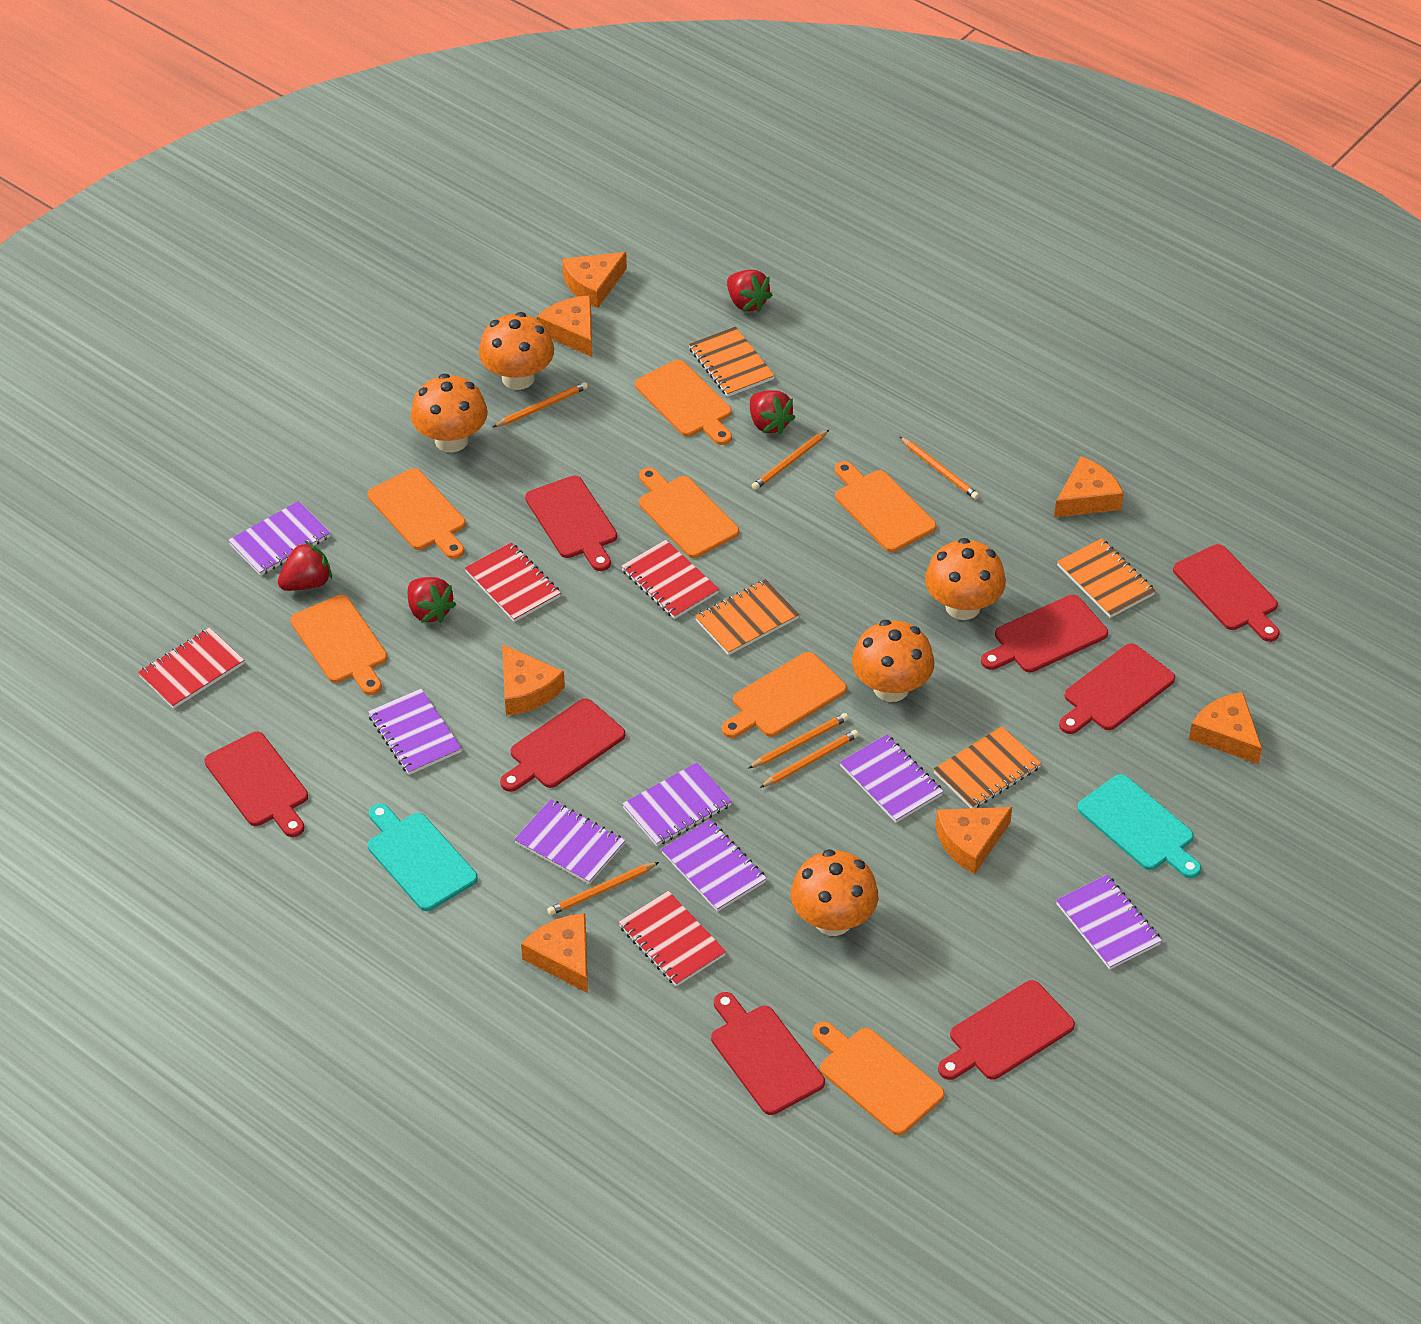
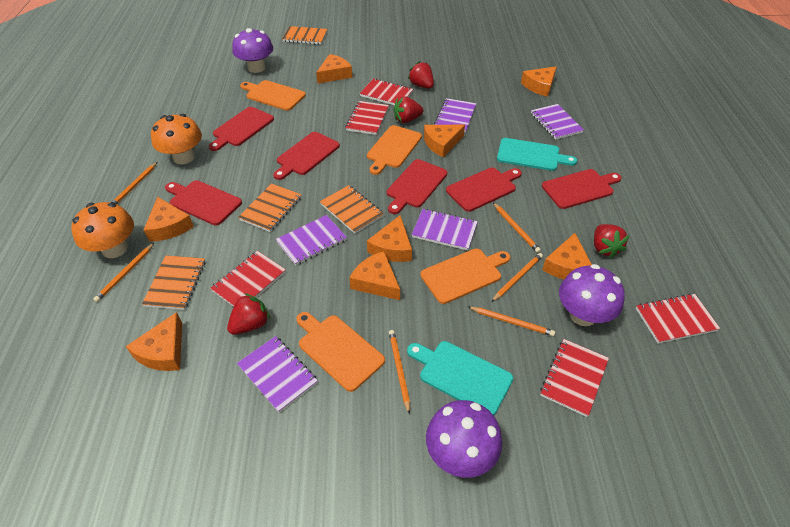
orange cheese: [502,644,565,716] [521,913,588,993] [537,295,592,357] [562,252,627,308] [936,807,1012,874] [1054,456,1124,517] [1189,692,1262,764] = 7 -> [126,312,182,371] [144,197,194,242] [316,54,352,83] [349,251,400,300] [367,215,412,262] [424,125,465,157] [521,66,557,97] [542,233,592,279] = 8
orange cutting board: [290,595,387,695] [367,468,466,559] [635,360,732,445] [639,467,739,558] [722,652,847,738] [812,1021,944,1135] [835,461,936,552] = 7 -> [240,80,306,111] [296,312,385,392] [367,125,422,175] [420,249,510,304] = 4
orange mushroom: [411,374,488,453] [479,312,554,390] [791,849,878,936] [852,620,934,702] [925,538,1006,620] = 5 -> [71,202,134,258] [151,114,202,164] = 2
purple mushroom: none = 0 -> [232,28,273,73] [426,400,502,478] [559,264,625,326] = 3
purple notebook: [228,501,330,576] [368,689,462,775] [514,799,625,884] [622,763,732,846] [661,820,767,912] [840,734,944,823] [1056,875,1162,970] = 7 -> [237,336,318,413] [276,215,347,265] [412,209,478,250] [434,98,476,133] [531,104,584,140] = 5
red cutting board: [204,731,308,837] [500,698,625,792] [525,476,617,571] [711,992,825,1115] [938,980,1075,1080] [981,595,1108,672] [1059,643,1175,734] [1173,544,1280,642] = 8 -> [165,180,242,225] [209,107,274,151] [273,132,340,180] [387,159,448,214] [446,167,522,212] [542,169,621,209] = 6
red notebook: [138,627,244,709] [465,542,561,622] [619,891,726,987] [621,540,719,619] = 4 -> [210,251,286,307] [345,101,389,135] [360,79,413,105] [540,339,609,417] [636,294,720,344] = 5

